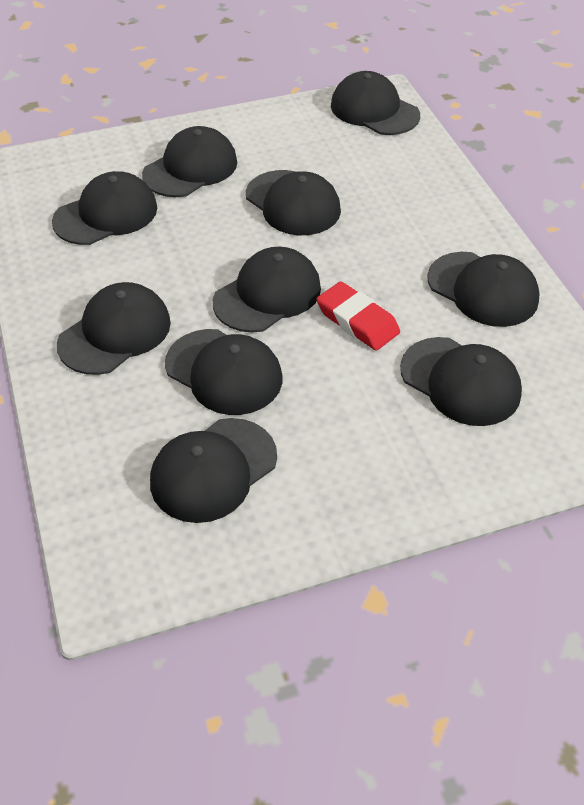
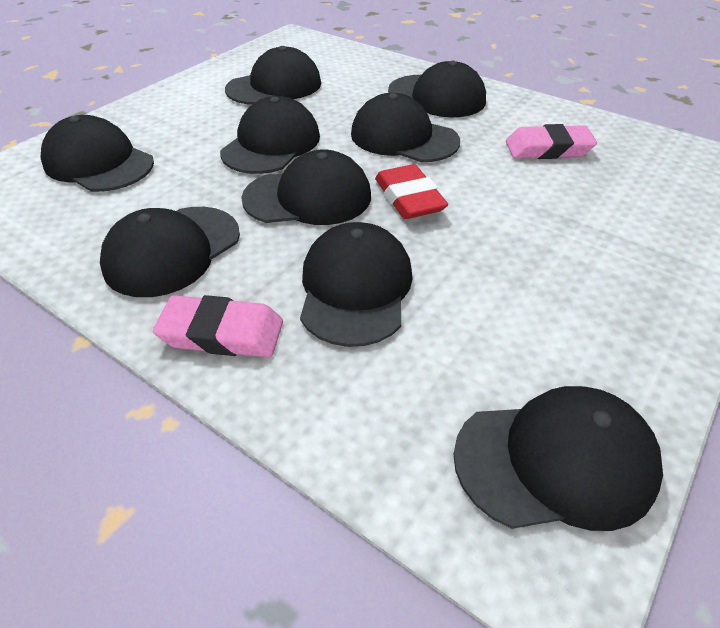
black cap: [52,171,157,245] [57,282,171,375] [142,126,237,197] [150,418,277,523] [165,329,282,415] [213,247,321,333] [246,170,341,235] [331,71,420,135] [400,337,522,426] [427,252,539,327] = 10 -> [41,115,154,192] [100,207,240,297] [220,96,320,174] [225,46,321,105] [241,149,371,225] [300,222,412,347] [351,93,460,162] [388,61,486,117] [453,386,663,531] = 9
pink eraser: none = 0 -> [153,295,283,357] [506,124,597,159] = 2

